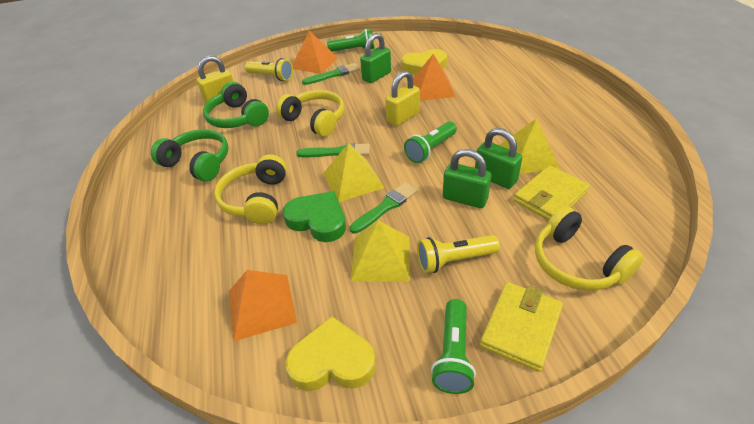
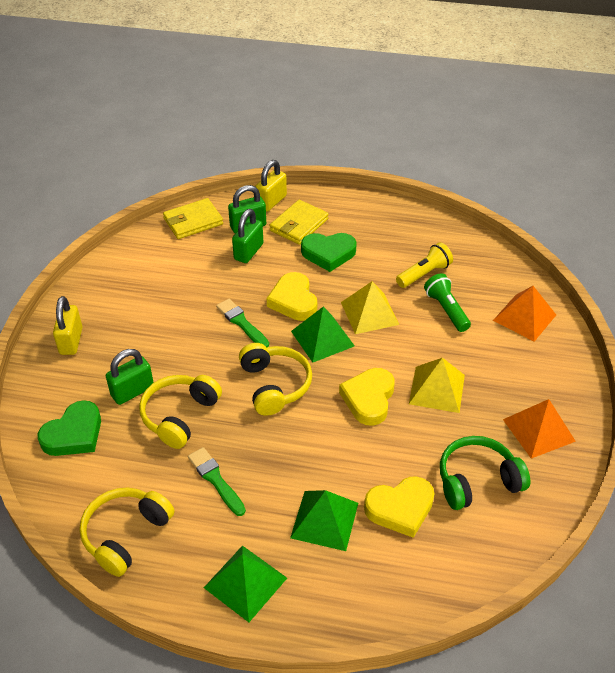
green brush: [296,143,370,157] [302,63,360,85] [350,182,418,234] = 3 -> [188,447,246,516] [216,299,269,347] = 2
green flashlight: [327,29,375,52] [404,121,457,163] [431,299,476,394] = 3 -> [424,273,471,332] = 1
green headphones: [151,129,228,182] [203,82,269,128] = 2 -> [440,436,530,510] = 1
green heart: [283,191,346,242] = 1 -> [37,400,101,456] [301,233,357,272] = 2
green pyramid: none = 0 -> [204,545,287,622] [290,490,358,551] [291,307,355,363] = 3
orange pyramid: [229,270,297,341] [292,31,338,74] [413,54,456,101] = 3 -> [493,286,556,342] [503,399,576,459] = 2
yellow flashlight: [245,58,293,81] [417,235,500,273] = 2 -> [396,242,453,288] = 1
yellow heart: [285,316,376,391] [401,49,447,75] = 2 -> [267,272,317,321] [339,368,395,426] [364,476,435,538] = 3
yellow pyramid: [323,143,384,202] [351,220,410,282] [499,118,560,174] = 3 -> [341,281,400,334] [409,358,465,413] = 2

